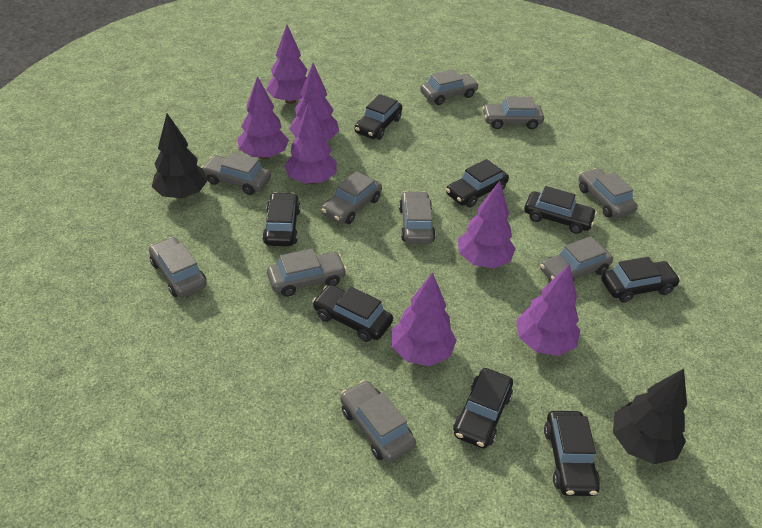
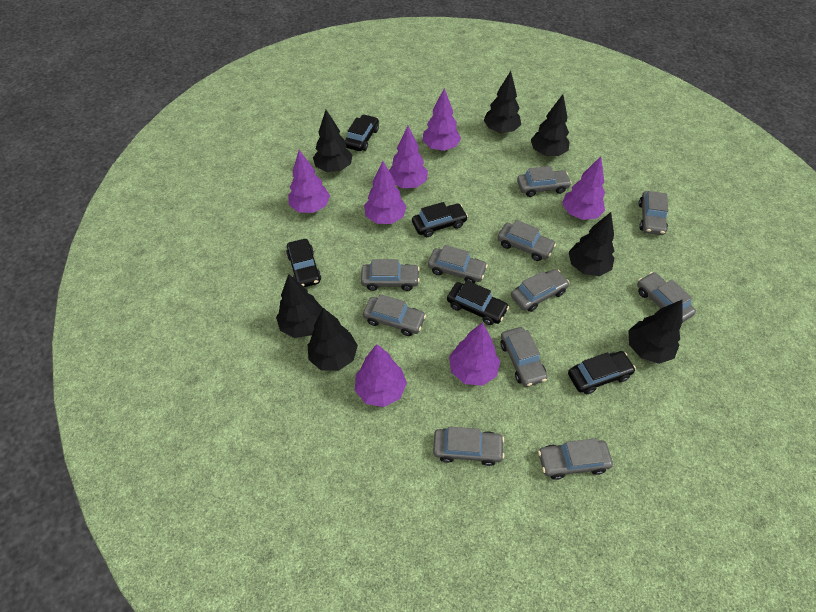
black car: [262,192,301,246] [312,285,393,342] [355,94,402,140] [446,159,509,208] [453,368,513,449] [524,186,597,234] [544,411,600,496] [601,257,681,303] = 8 -> [286,239,321,287] [345,114,379,151] [412,202,468,237] [447,280,509,325] [568,351,636,394] = 5
black tree: [152,114,208,199] [613,369,687,464] = 2 -> [276,274,323,338] [308,308,358,371] [313,110,353,172] [483,71,521,133] [531,94,570,156] [569,212,614,276] [628,300,683,364] = 7
grey car: [149,237,206,298] [201,152,271,195] [267,248,347,297] [321,171,382,224] [340,380,416,462] [399,191,436,244] [420,69,479,105] [482,97,544,129] [540,236,613,281] [579,168,638,218] = 10 -> [361,259,420,291] [363,294,426,336] [428,245,488,283] [433,426,504,466] [498,220,556,261] [500,327,547,387] [511,269,570,312] [517,166,572,197] [538,438,613,480] [637,272,696,323] [638,191,668,235] = 11

